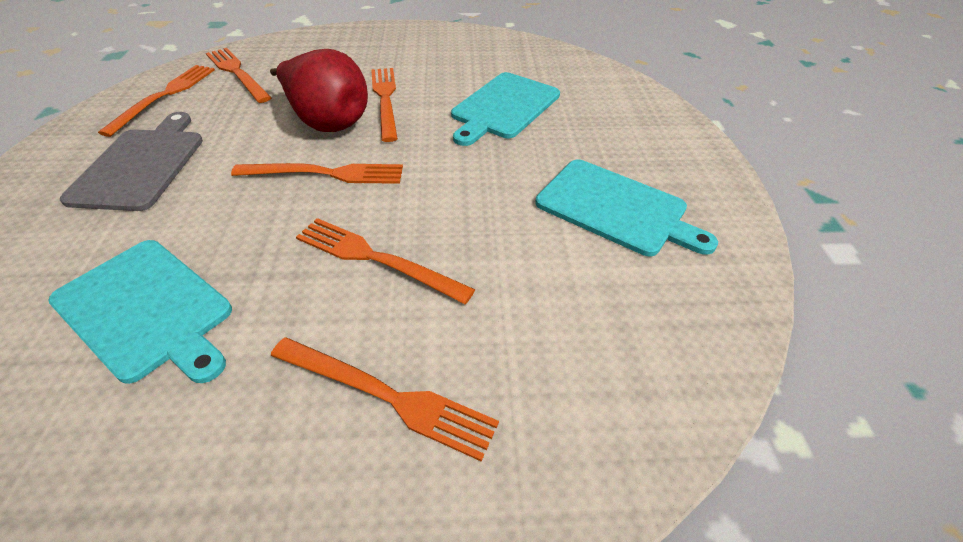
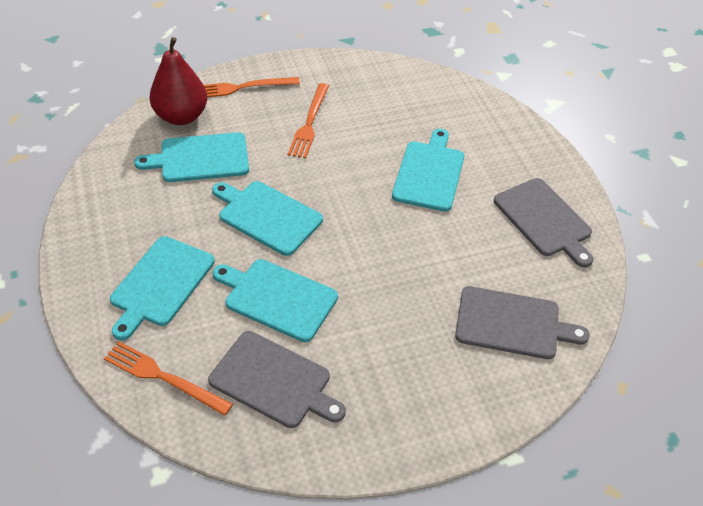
grey cutting board: [60,112,203,211] = 1 -> [208,331,346,428] [455,286,590,359] [494,178,594,267] = 3
orange fork: [98,65,215,137] [206,48,272,103] [231,163,403,184] [271,337,499,461] [296,218,475,304] [371,68,398,142] = 6 -> [104,341,233,416] [204,77,300,97] [288,83,329,158] = 3
turquoise cutting board: [48,240,232,384] [451,72,560,146] [535,160,718,256] = 3 -> [110,236,215,340] [134,132,249,182] [212,181,323,256] [213,259,338,342] [392,129,464,212] = 5

